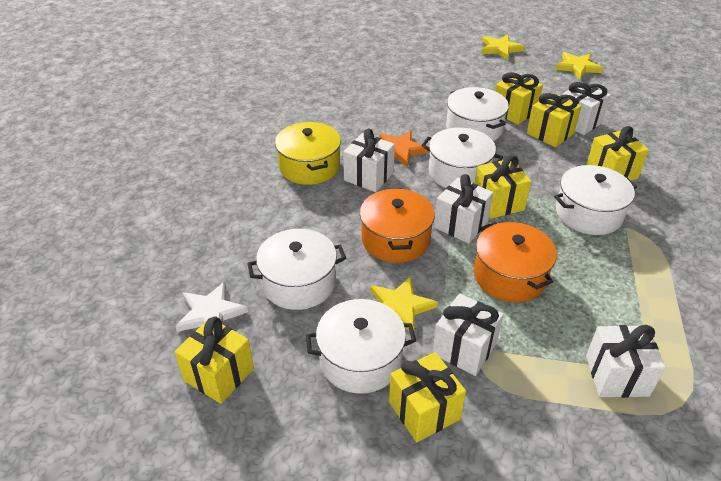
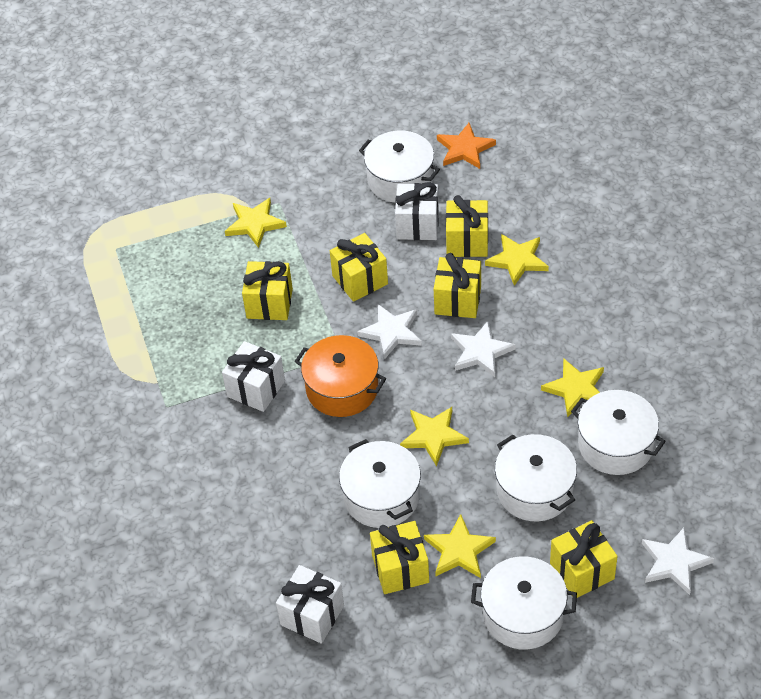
orange pot: [360,188,435,263] [474,222,557,302] = 2 -> [295,335,386,417] = 1
white gift: [343,129,395,192] [432,293,504,376] [434,174,493,244] [562,82,611,135] [586,325,665,398] = 5 -> [222,341,285,412] [276,565,344,644] [395,182,439,240] = 3
white star: [175,282,248,332] = 1 -> [357,304,422,360] [451,321,516,377] [642,528,714,595] = 3
yellow pot: [275,122,341,185] = 1 -> none = 0
yellow star: [370,277,438,332] [481,35,525,60] [555,52,603,79] = 3 -> [225,198,287,248] [400,407,469,466] [424,514,496,578] [485,234,549,286] [541,359,604,417] = 5

